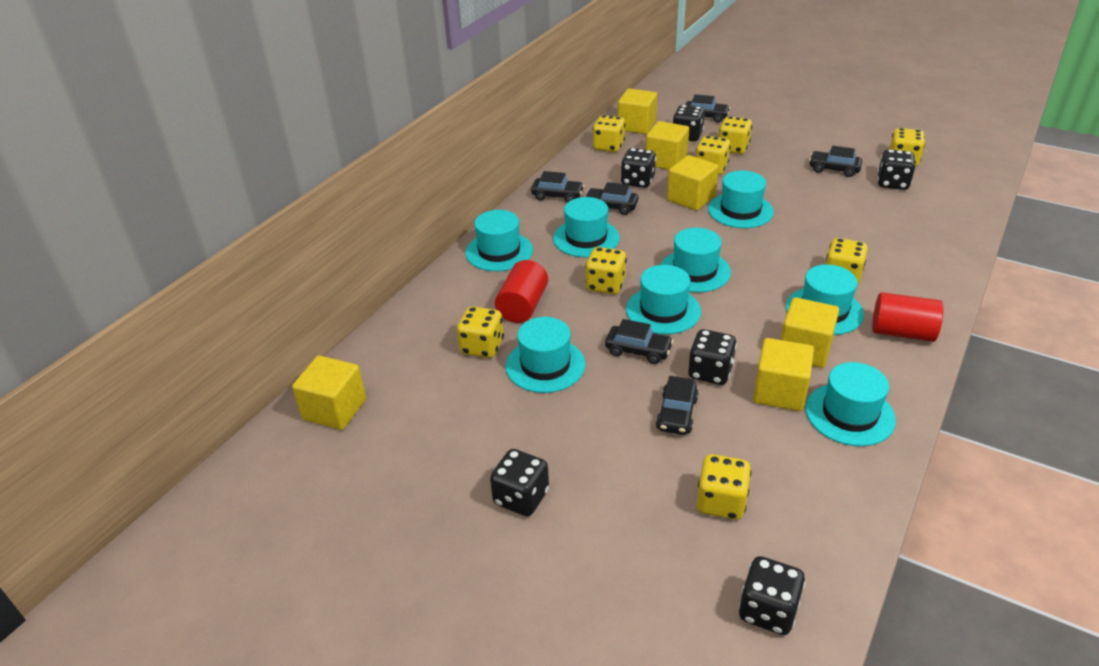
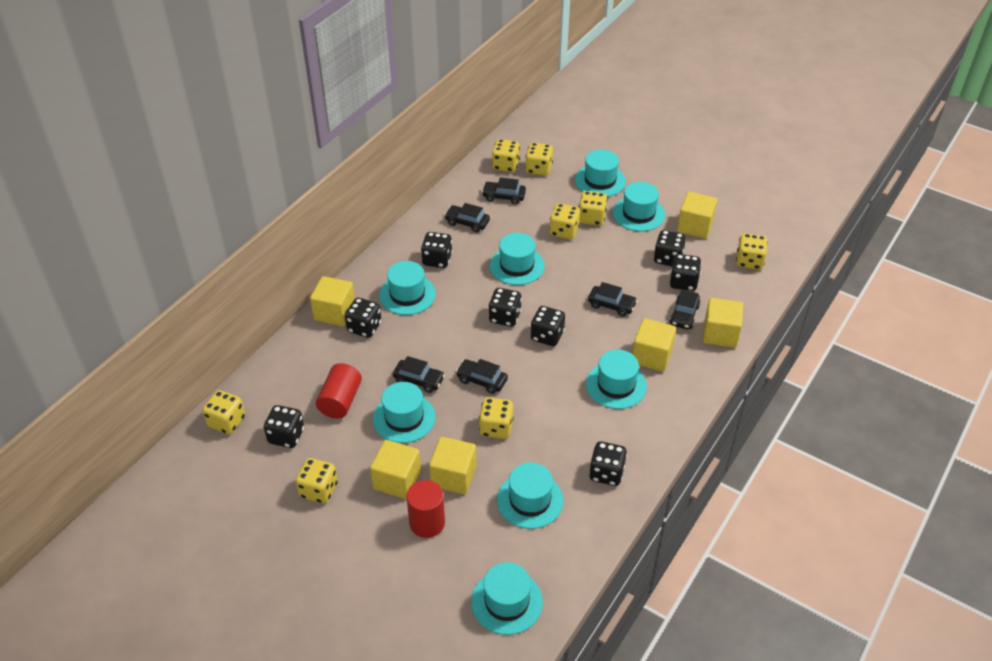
black dice: [490,449,549,516] [621,148,656,188] [673,105,705,141] [688,329,737,385] [739,556,805,635] [878,149,915,190] = 6 -> [264,405,304,448] [345,298,381,338] [421,232,452,268] [489,288,522,327] [530,306,565,346] [589,441,627,486] [653,230,686,266] [670,254,701,291] = 8

